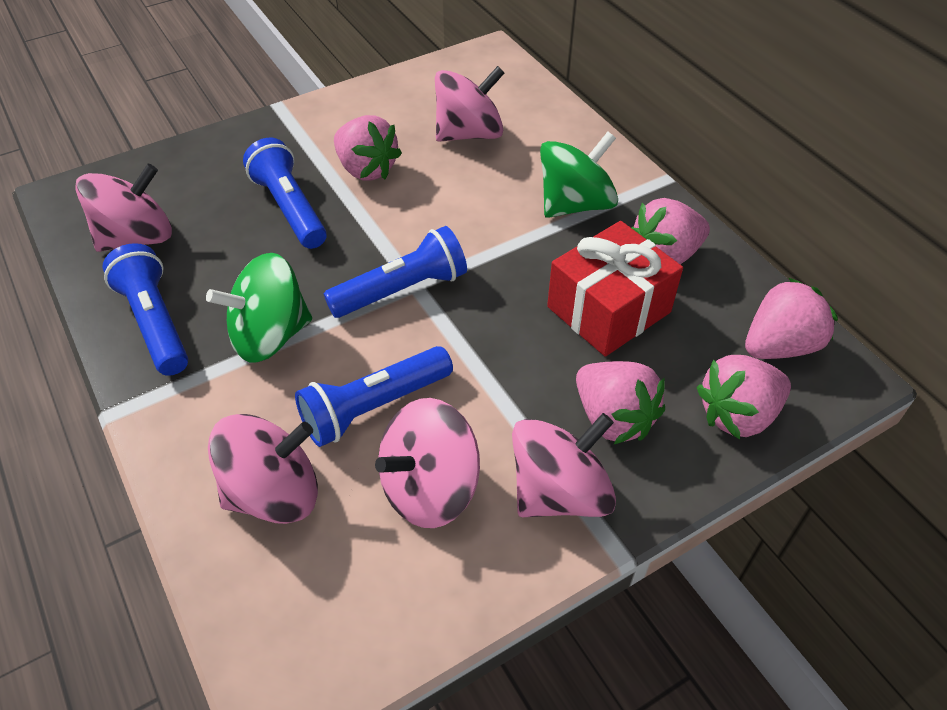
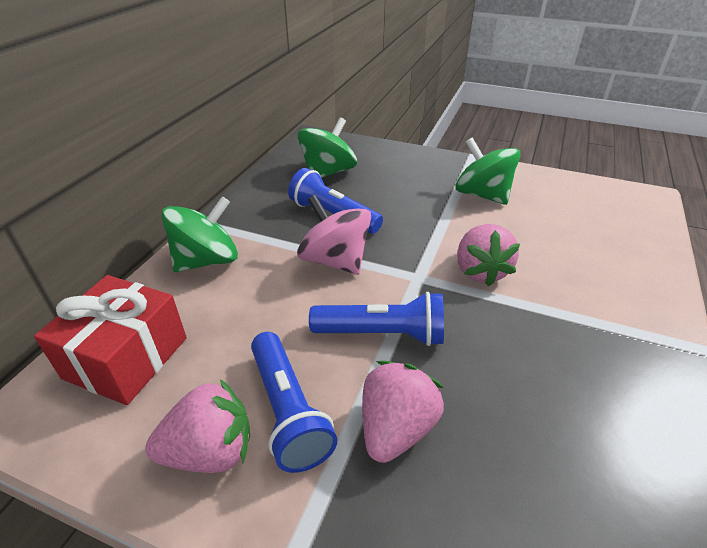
blue flashlight: [103,243,188,376] [243,138,327,249] [295,346,453,447] [324,226,467,318] = 4 -> [251,332,337,473] [288,168,383,234] [309,292,444,346] = 3
green spinning top: [206,253,312,363] [540,132,618,218] = 2 -> [161,196,238,272] [298,117,357,178] [455,137,521,205] = 3
pink spinning top: [76,164,172,252] [208,414,318,524] [375,398,480,528] [435,66,504,142] [512,413,616,517] = 5 -> [297,195,371,275] = 1
pink strawberry: [334,115,402,181] [576,361,665,444] [631,198,710,264] [696,355,791,439] [745,278,838,359] = 5 -> [145,379,250,473] [362,361,444,463] [457,224,520,287] = 3

